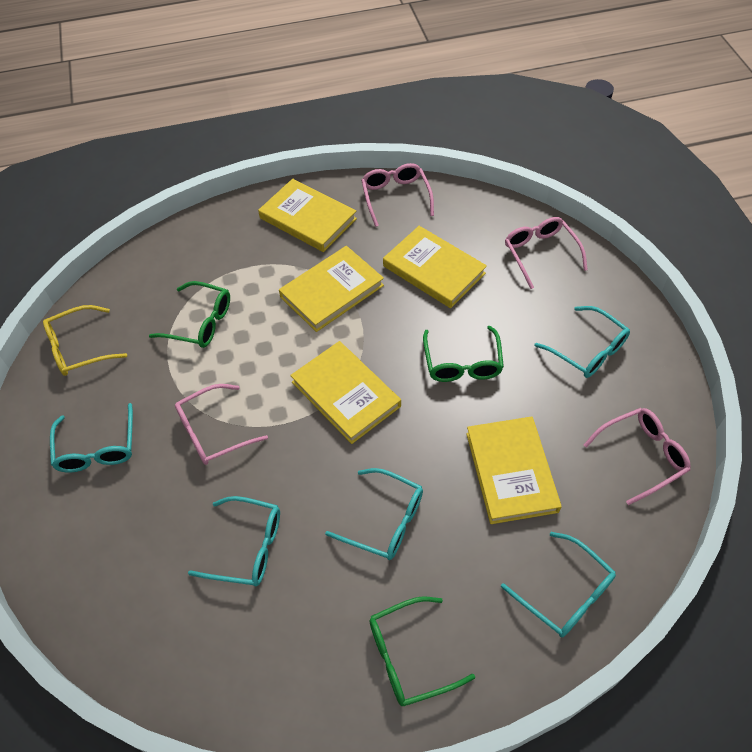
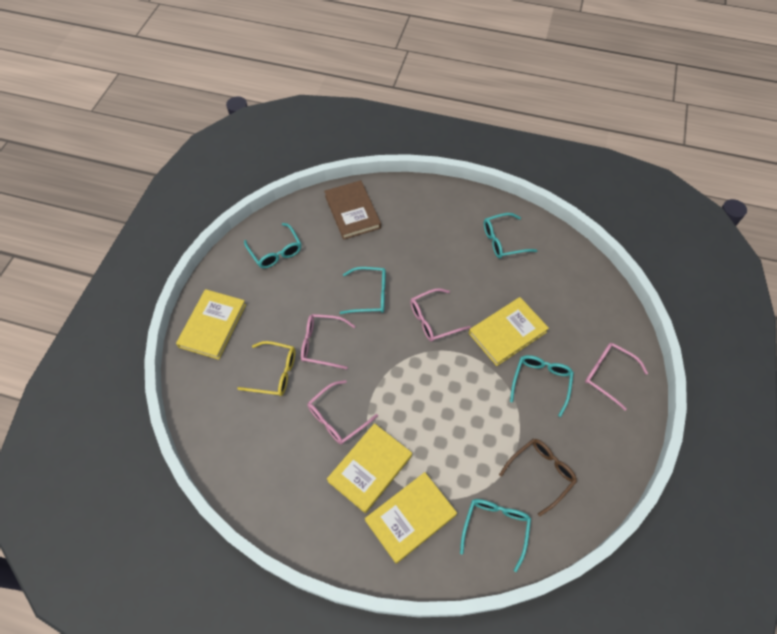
brown book: none = 0 -> [324,180,381,240] = 1
brown glasses: none = 0 -> [499,438,577,516] = 1
green glasses: [149,281,230,348] [369,596,475,706] [423,326,504,382] = 3 -> none = 0
yellow book: [258,179,357,252] [279,246,384,332] [290,341,401,444] [383,226,487,308] [466,416,562,524] = 5 -> [176,289,246,360] [327,423,412,513] [365,472,457,564] [469,297,549,366] = 4

